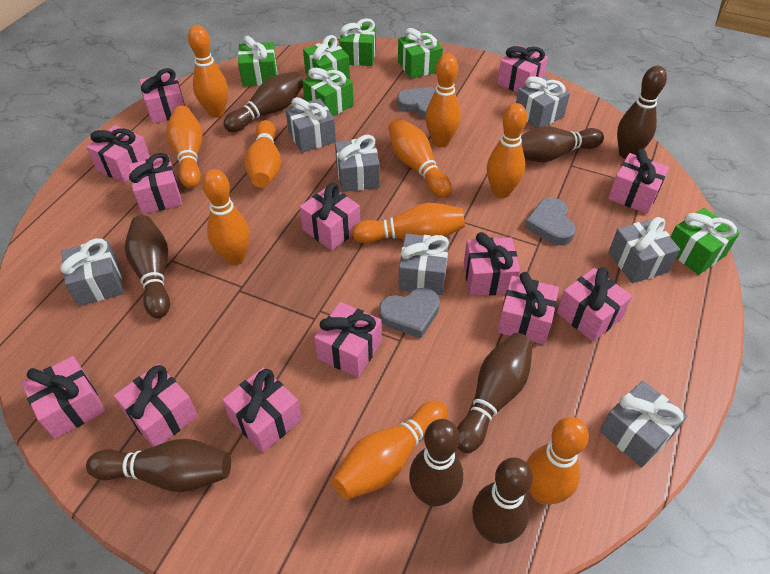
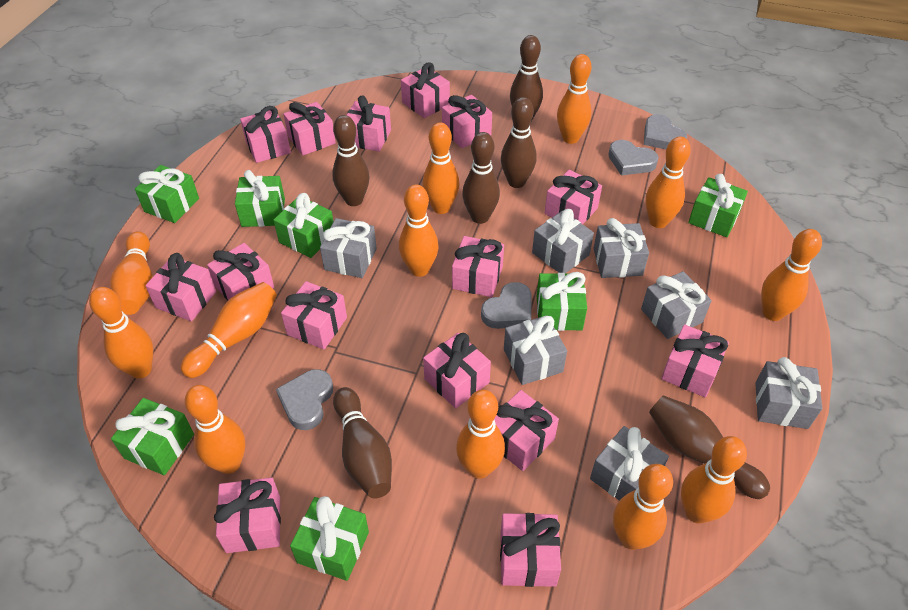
brown bowling pin: [86,439,231,492] [125,215,170,318] [223,71,303,132] [409,419,463,506] [457,333,533,453] [472,457,533,544] [521,126,604,162] [617,66,667,159] = 8 -> [332,115,369,206] [333,387,392,499] [462,132,500,224] [501,97,537,188] [510,35,543,121] [649,395,770,499] = 6
green gift: [238,36,278,87] [302,67,354,116] [303,35,350,80] [339,18,376,66] [398,28,443,79] [671,208,740,275] = 6 -> [111,398,194,475] [135,165,199,223] [235,170,285,227] [274,193,333,258] [290,496,369,581] [537,272,587,331] [688,174,748,237] = 7
grey heart: [379,288,440,338] [397,87,435,119] [524,198,576,245] = 3 -> [276,369,333,430] [481,282,531,329] [608,140,659,175] [644,114,687,149] = 4
orange bowling pin: [166,106,203,188] [188,25,228,118] [202,169,250,265] [244,120,281,188] [332,401,448,500] [352,203,465,243] [388,118,452,197] [425,54,461,147] [487,103,527,198] [526,417,589,505] = 10 -> [89,287,153,379] [110,231,153,315] [181,282,277,378] [185,385,245,474] [399,185,439,277] [422,122,460,214] [456,389,505,479] [557,54,592,144] [613,464,673,550] [646,137,691,228] [681,436,747,523] [761,229,822,321] = 12
pink gift: [21,356,105,439] [87,125,150,183] [114,364,198,447] [129,153,182,214] [139,68,185,123] [222,368,302,453] [300,183,360,251] [314,302,382,377] [464,232,520,296] [497,45,548,93] [497,272,559,344] [557,267,632,342] [608,149,669,214] = 13 -> [145,253,216,321] [207,243,274,300] [214,478,281,553] [240,106,291,163] [281,281,347,350] [283,102,336,156] [347,95,391,152] [401,62,450,118] [423,333,491,408] [442,95,492,148] [452,236,504,297] [494,390,559,471] [500,513,561,587] [545,170,602,224] [661,324,729,397] = 15

